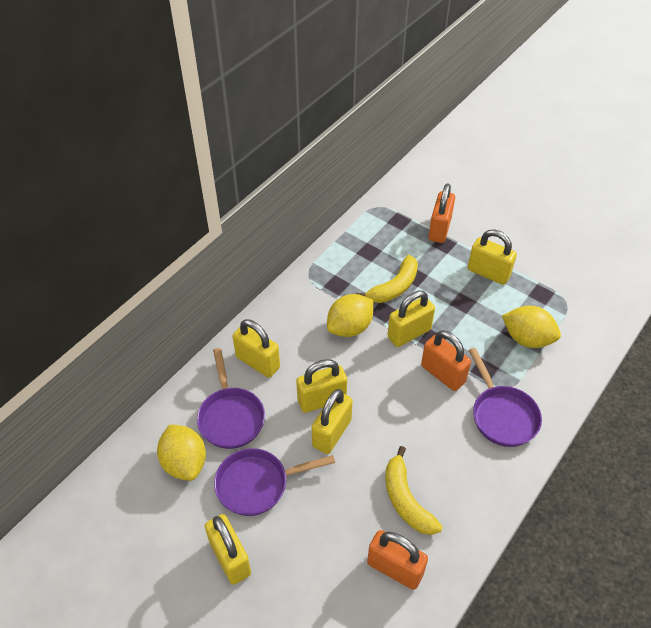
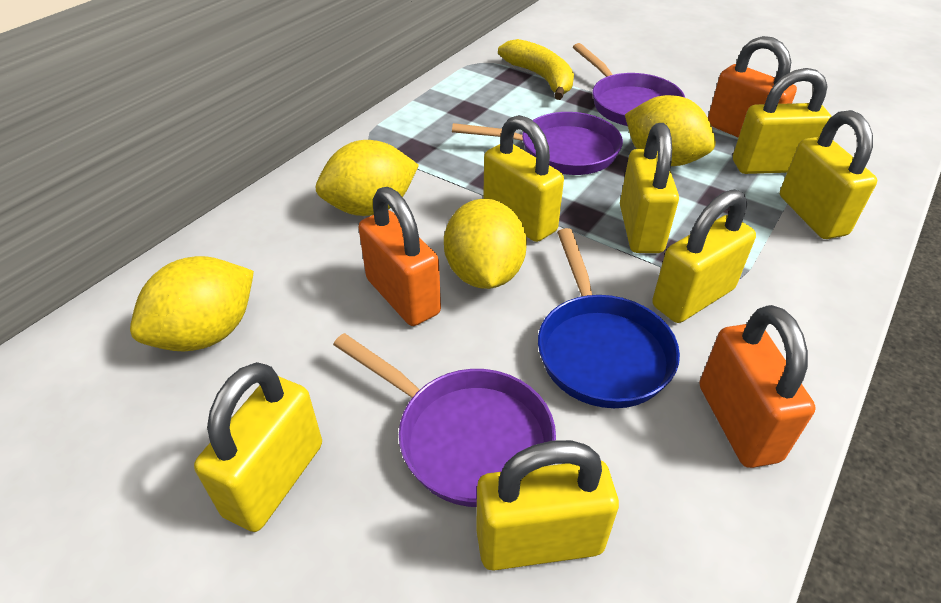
blue pan: none = 0 -> [538,228,680,408] = 1
yellow banana: [356,255,418,303] [385,446,443,535] = 2 -> [498,39,574,100] = 1
yellow lemon: [157,424,206,481] [327,294,373,337] [502,306,561,348] = 3 -> [130,256,254,351] [316,140,419,216] [444,199,527,289] [625,95,716,166] = 4
yellow padlock: [205,514,251,585] [233,319,280,378] [296,359,347,413] [312,389,353,454] [388,291,435,347] [468,229,517,285] = 6 -> [194,362,322,532] [476,440,619,570] [483,115,564,242] [620,123,679,253] [652,189,756,323] [733,68,832,174] [780,110,877,239] = 7

